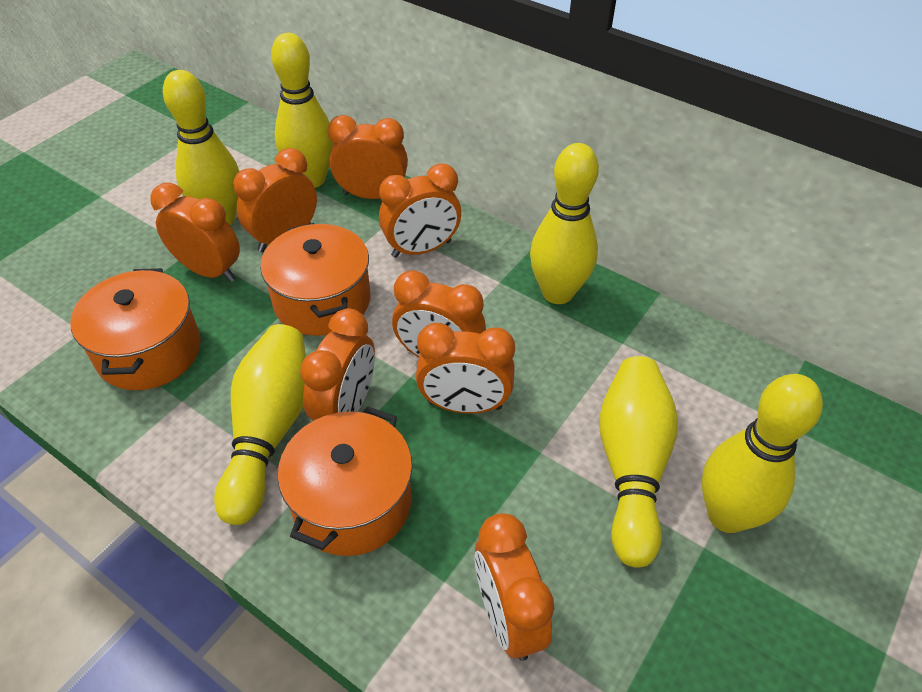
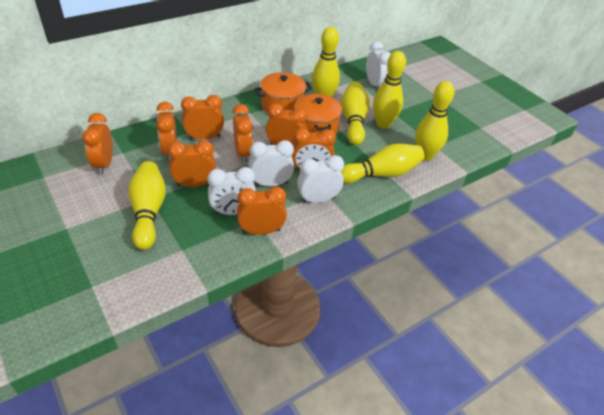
orange pot: [70,268,201,390] [260,223,370,336] [278,406,412,556] = 3 -> [255,72,312,113] [294,94,342,135] = 2
white clock: none = 0 -> [207,167,256,215] [249,140,294,186] [297,155,344,203] [366,41,391,88] = 4

